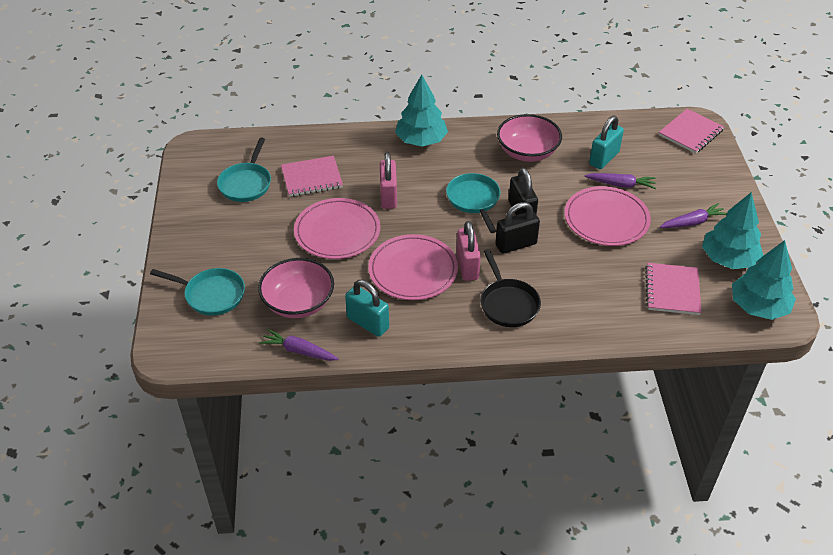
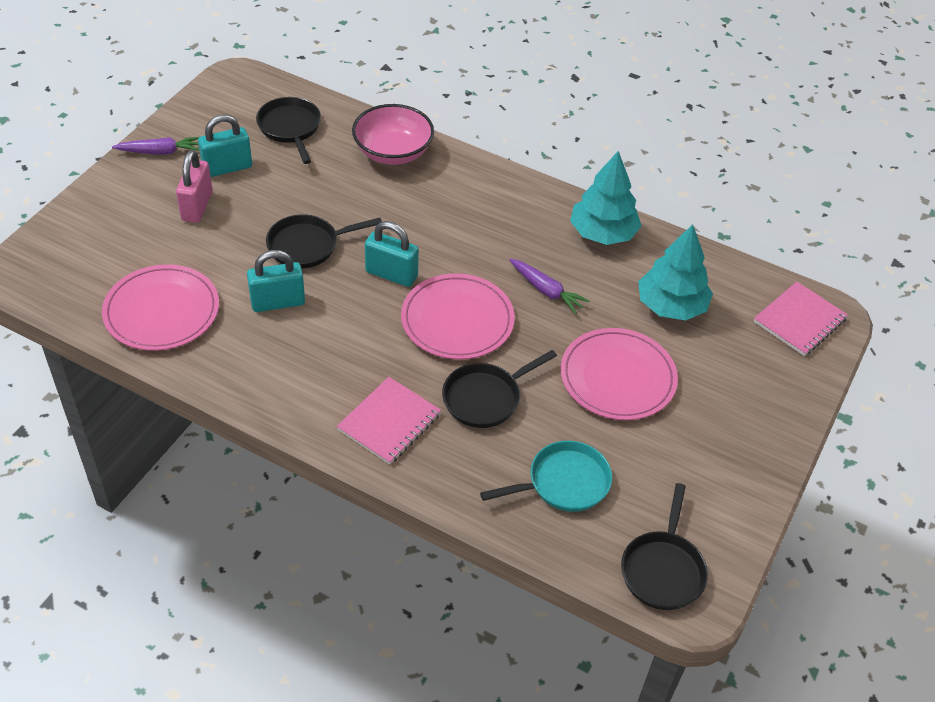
black padlock: [495,202,540,254] [509,168,538,215] = 2 -> none = 0
black pan: [480,249,541,327] = 1 -> [256,97,321,164] [266,214,382,268] [442,350,557,428] [621,483,708,610] = 4
pink bowl: [258,258,334,318] [497,114,562,162] = 2 -> [352,104,434,165] = 1
pink notebook: [281,156,343,197] [645,263,702,315] [659,109,724,154] = 3 -> [337,377,441,465] [754,282,848,356] = 2
pink padlock: [380,152,397,209] [456,221,481,281] = 2 -> [176,150,213,223] = 1
purple carrot: [259,329,339,361] [584,173,656,189] [660,203,727,228] = 3 -> [112,137,199,155] [509,259,590,314] = 2
turquoise padlock: [345,280,389,337] [589,115,624,169] = 2 -> [198,115,252,177] [247,250,305,312] [365,221,419,287] = 3
turquoise pan: [150,268,245,316] [217,138,271,202] [446,173,500,233] = 3 -> [480,441,612,512] = 1
turquoise tree: [395,75,448,147] [702,192,764,269] [732,240,796,320] = 3 -> [570,151,641,245] [638,224,713,321] = 2

